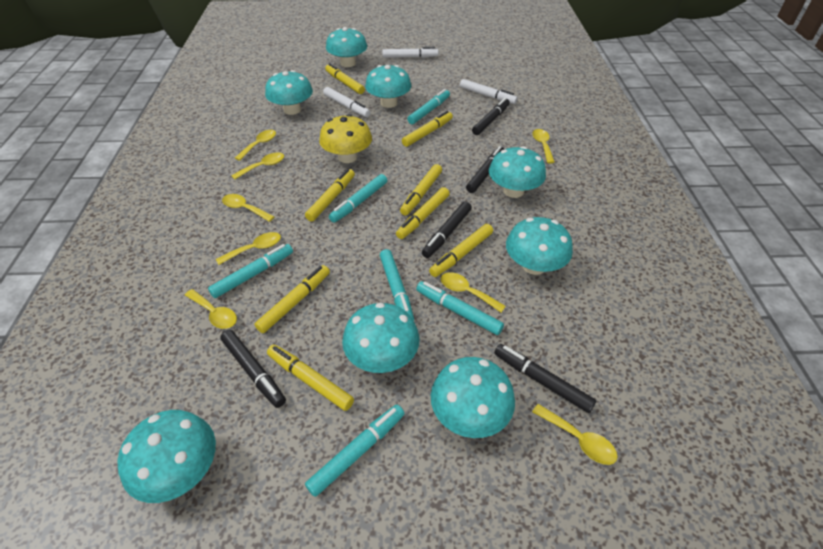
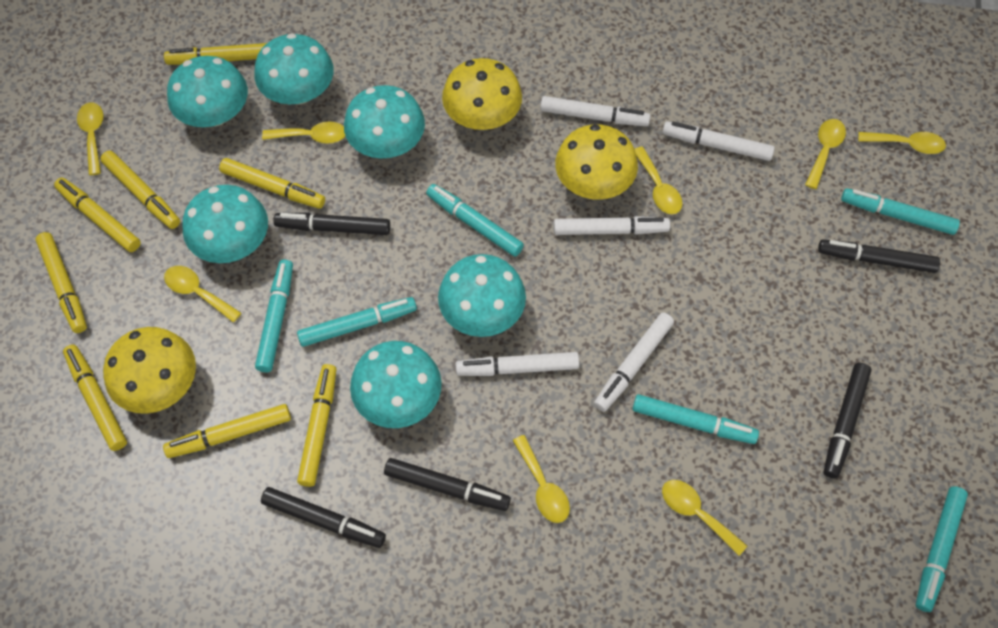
turquoise mushroom: [117,410,216,503] [265,70,313,115] [326,27,367,67] [342,303,419,373] [365,65,411,108] [431,357,515,438] [489,146,546,198] [506,217,573,275] = 8 -> [167,56,248,127] [182,185,268,263] [254,33,334,104] [344,85,425,159] [350,341,442,428] [438,254,526,337] = 6
white marker: [323,87,371,117] [382,47,439,58] [460,79,518,104] = 3 -> [456,352,579,376] [540,96,651,126] [554,216,670,235] [594,312,674,412] [662,121,775,161] = 5
yellow mushroom: [319,114,372,163] = 1 -> [103,327,196,414] [442,58,522,130] [555,124,638,200] = 3

